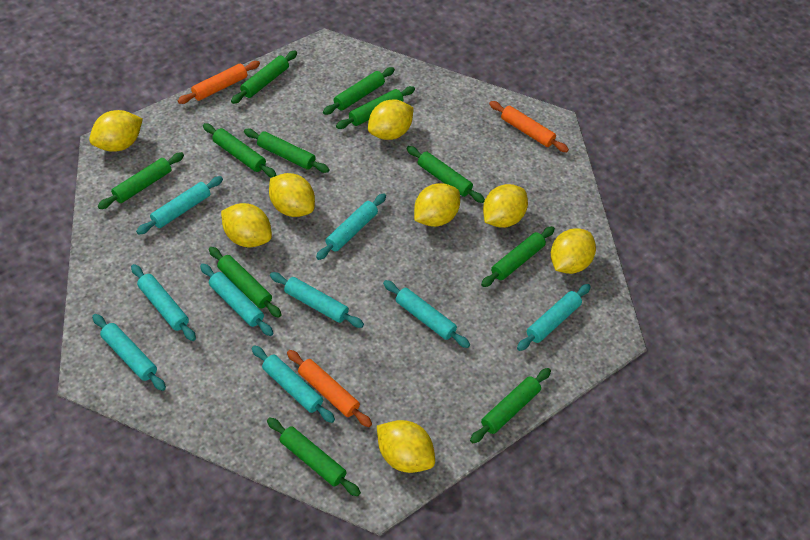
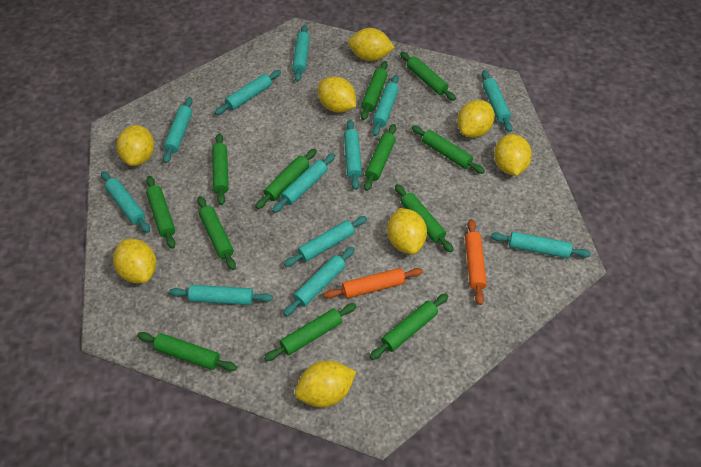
green rolling pin: [98,152,184,209] [203,123,276,177] [209,247,282,318] [231,51,297,104] [244,129,329,173] [267,417,361,496] [323,67,395,115] [336,86,415,129] [407,146,485,203] [470,368,551,443] [481,226,555,287] = 11 -> [137,332,237,371] [146,176,176,249] [197,196,236,270] [212,133,229,205] [255,149,317,209] [264,303,356,361] [361,61,388,120] [364,124,396,191] [370,293,448,360] [395,184,453,253] [400,52,456,101] [411,125,485,174] = 12
orange rolling pin: [178,61,260,104] [287,350,372,427] [489,101,569,152] = 3 -> [324,268,423,299] [465,219,487,305] = 2
turquoise rolling pin: [92,314,166,391] [131,264,196,341] [136,176,223,235] [200,263,273,336] [252,345,335,423] [270,272,364,328] [316,193,386,260] [383,280,470,348] [517,284,591,351] = 9 -> [101,171,150,233] [163,97,193,163] [169,285,273,305] [214,70,281,115] [272,153,335,213] [283,247,355,316] [284,216,367,267] [292,25,310,82] [344,120,362,190] [372,75,399,136] [482,70,512,132] [491,232,591,258] = 12

